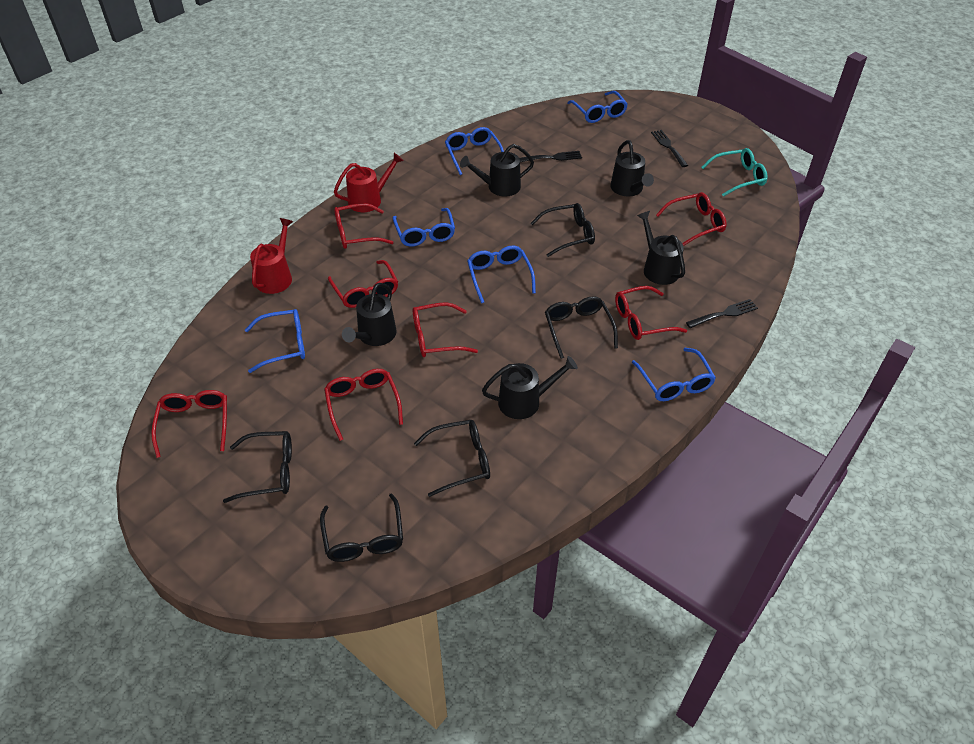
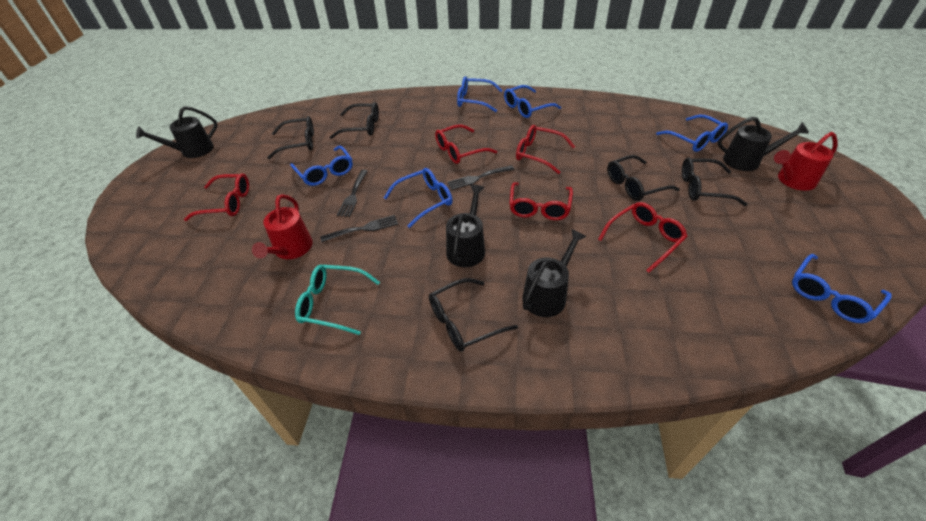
black watering can: [342,283,397,346] [460,144,534,197] [482,356,578,419] [610,140,654,196] [637,211,685,285] = 5 -> [136,106,218,158] [446,184,485,267] [522,229,586,317] [717,117,809,171] = 4
red glasses: [151,390,227,458] [324,369,403,441] [328,260,398,308] [334,203,394,249] [413,302,478,357] [615,286,687,340] [656,192,727,246] = 7 -> [184,173,249,221] [435,124,497,164] [509,182,573,220] [516,125,575,174] [598,202,688,273] = 5

